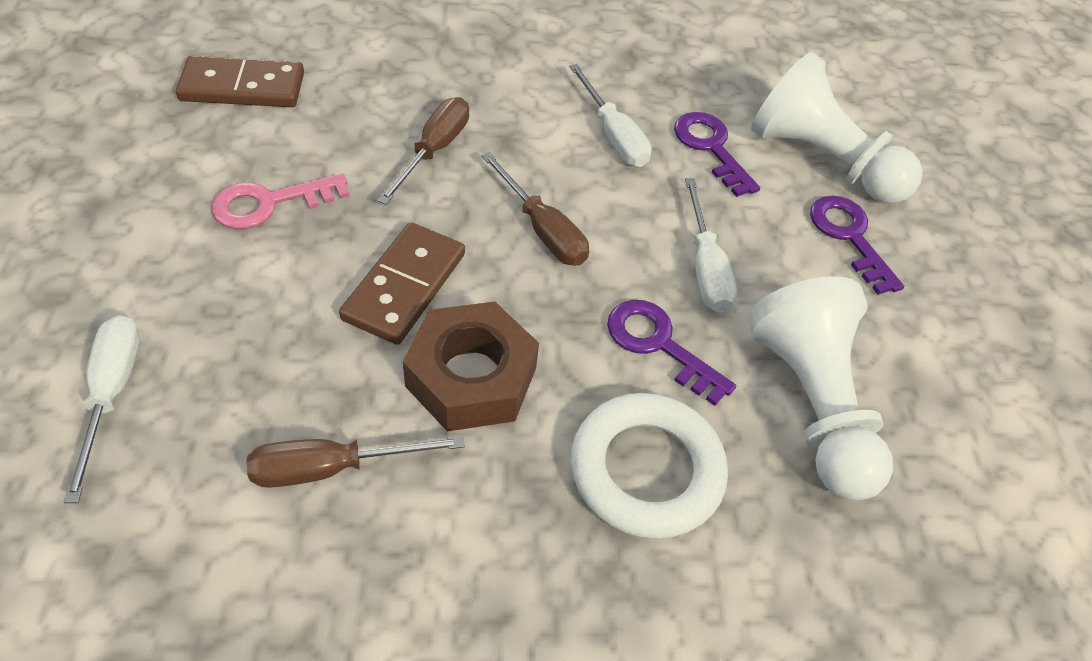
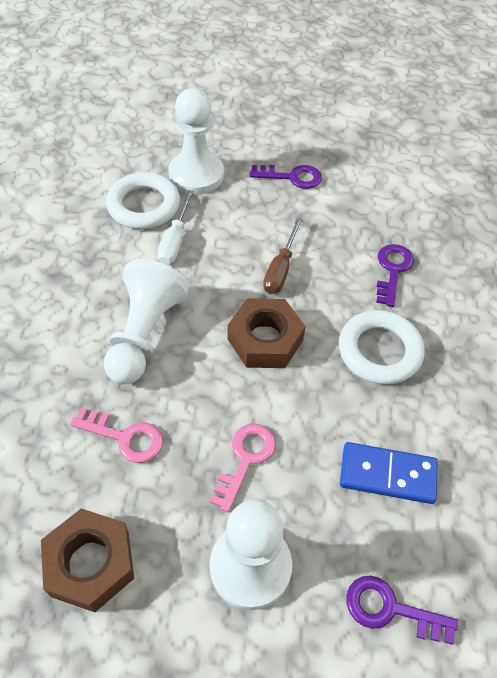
blue domino: none = 0 -> [340,442,438,504] = 1
brown domino: [176,55,304,107] [339,222,465,345] = 2 -> none = 0
brown nut: [403,302,539,432] = 1 -> [41,509,134,612] [228,298,306,368] = 2
brown screwdriver: [246,436,465,488] [377,97,469,205] [481,152,589,266] = 3 -> [263,217,303,294] = 1
pink key: [211,173,349,229] = 1 -> [70,408,163,463] [209,423,276,512] = 2
white pawn: [747,276,893,501] [751,52,923,203] = 2 -> [104,259,189,384] [168,88,224,194] [209,499,292,610] = 3
white ring: [571,393,728,539] = 1 -> [106,172,180,229] [339,310,425,385] = 2
white screwdriver: [64,315,140,503] [569,64,652,167] [685,178,737,313] = 3 -> [157,190,193,265] = 1

